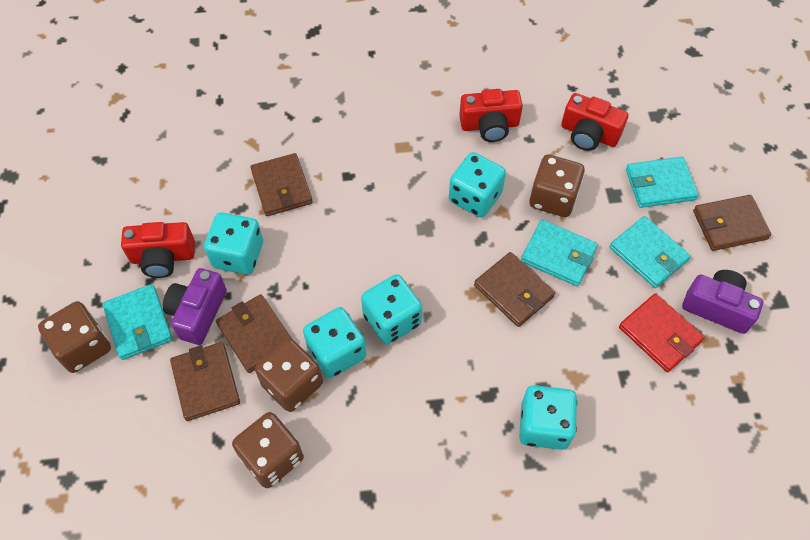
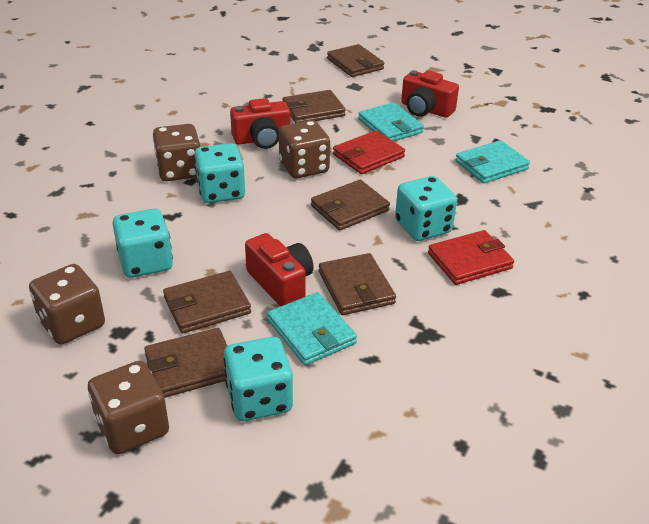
brown wallet: [170,342,240,421] [216,294,292,373] [250,153,313,216] [474,252,555,327] [693,195,771,251] = 5 -> [144,328,227,398] [163,271,251,333] [283,90,346,123] [311,180,390,230] [319,253,396,315] [327,44,384,77] = 6
purple camera: [163,268,227,345] [682,270,763,334] = 2 -> none = 0
red wallet: [619,293,705,372] = 1 -> [333,130,405,174] [428,230,514,285] = 2
turquoise dice: [204,212,263,275] [303,307,366,378] [361,274,422,344] [449,152,506,218] [519,385,577,450] = 5 -> [112,208,173,278] [194,143,245,203] [223,337,293,421] [395,176,457,241] = 4
turquoise wallet: [102,284,173,360] [521,220,598,286] [610,216,691,288] [626,157,699,208] = 4 -> [267,292,357,365] [358,102,424,141] [455,140,530,184] = 3

